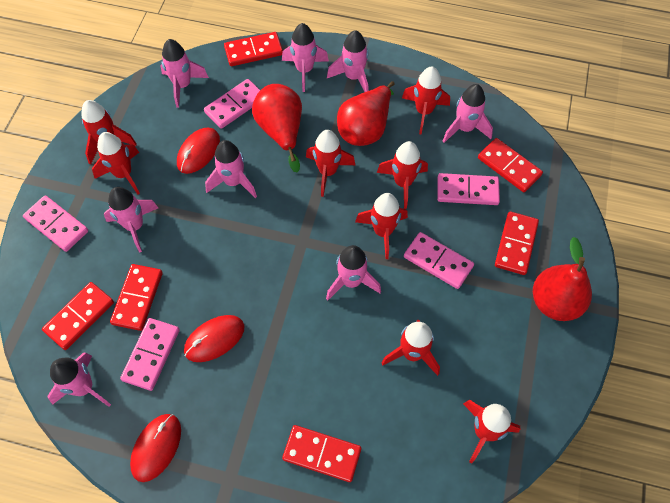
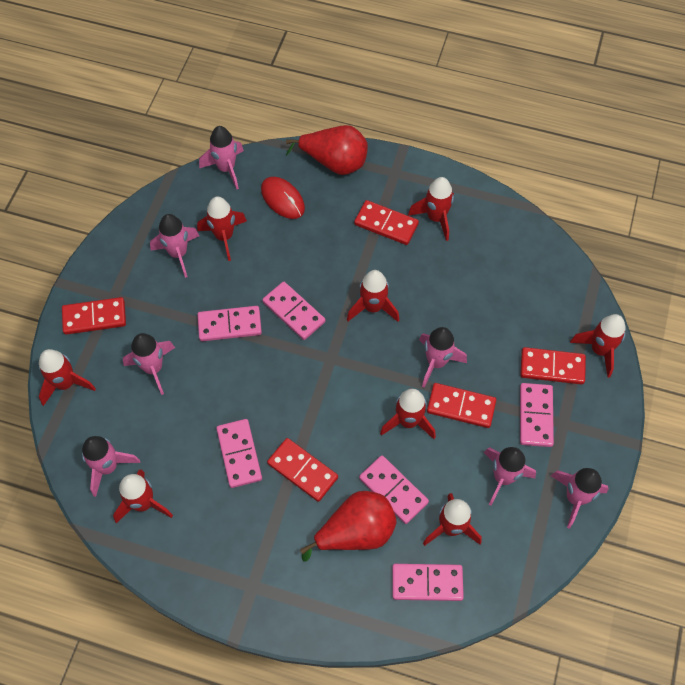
pink domino: [23,195,88,252] [120,318,180,391] [204,79,260,129] [404,232,474,289] [437,173,500,205] = 5 -> [197,306,262,341] [216,419,262,488] [262,282,325,340] [359,455,429,524] [392,564,464,601] [520,383,554,447] = 6
pink rocket: [47,353,111,407] [104,187,158,253] [160,39,209,108] [205,140,257,198] [282,23,329,92] [326,245,381,300] [327,30,369,92] [443,84,493,143] = 8 -> [82,436,140,497] [123,333,175,395] [150,214,199,278] [199,126,244,190] [419,327,467,387] [484,447,536,506] [551,468,609,529] = 7
red domino: [42,282,114,350] [110,264,163,331] [224,32,283,66] [282,425,361,482] [478,138,543,192] [495,211,539,275] = 6 -> [62,297,126,335] [267,438,338,502] [354,200,419,245] [427,383,496,428] [520,347,586,385] = 5
red mouse: [130,414,181,482] [177,128,220,174] [184,315,244,362] = 3 -> [261,177,305,219] = 1
red pear: [252,84,302,172] [337,81,395,146] [533,237,592,321] = 3 -> [286,125,368,175] [300,491,397,562] = 2

